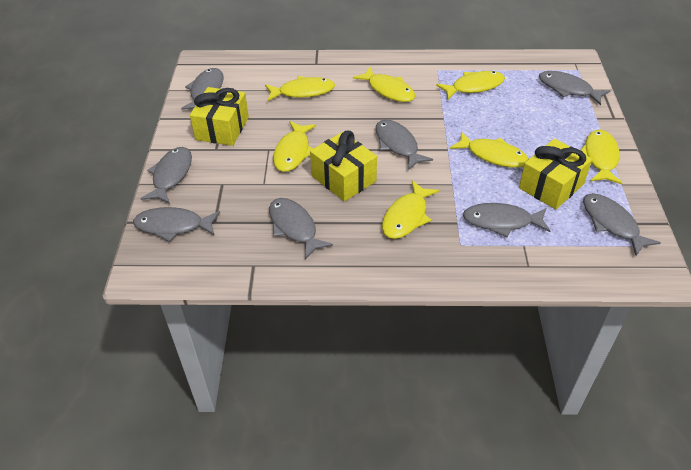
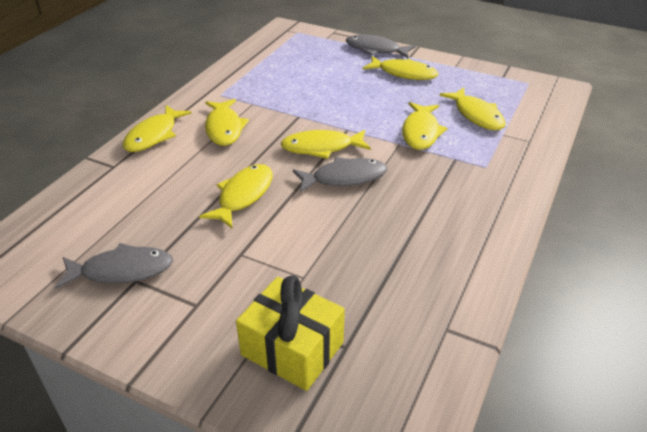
grey fish: [133,207,220,242] [140,147,192,204] [181,68,224,110] [269,198,333,259] [376,119,433,170] [463,203,550,237] [539,71,610,106] [583,193,661,256] = 8 -> [55,243,173,289] [293,157,387,193] [346,35,416,58] = 3
yellow gift: [190,87,249,146] [310,131,377,201] [519,139,593,209] = 3 -> [236,275,345,391] = 1

